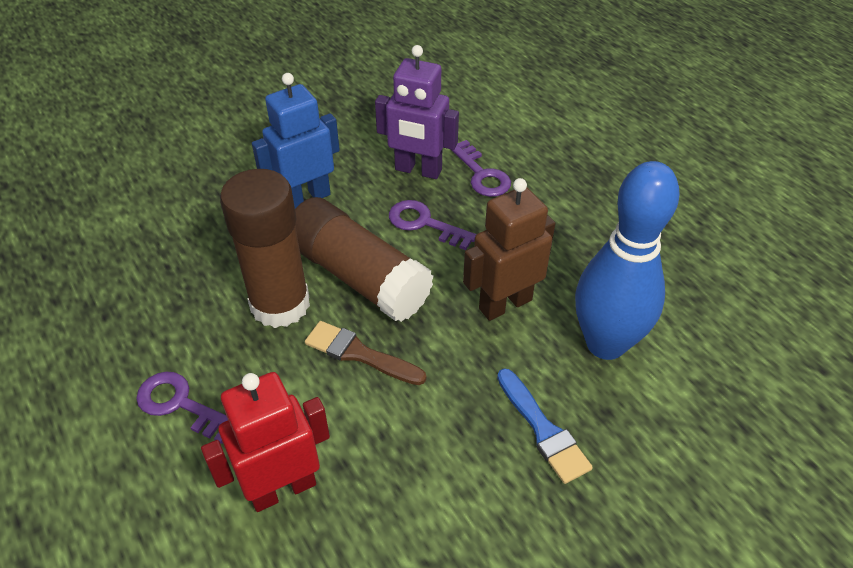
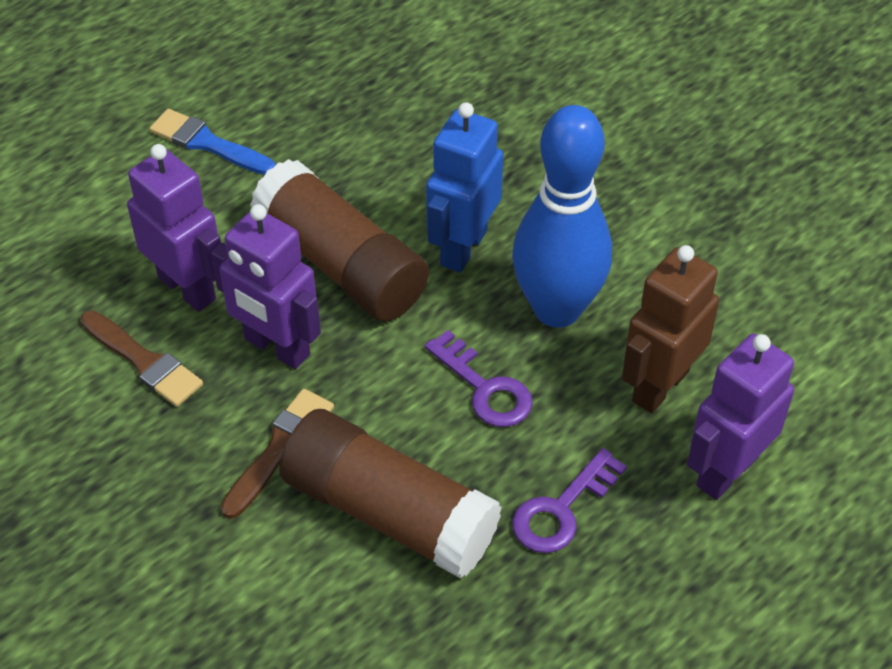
brown brush: [305,321,427,385] = 1 -> [81,310,203,407] [220,389,334,519] = 2
purple key: [136,372,228,444] [389,200,477,250] [451,140,511,197] = 3 -> [425,330,533,427] [512,448,627,553] = 2
purple robot: [375,45,459,179] = 1 -> [127,144,221,312] [211,204,321,369] [687,333,794,500] = 3
red robot: [201,372,330,512] = 1 -> none = 0

